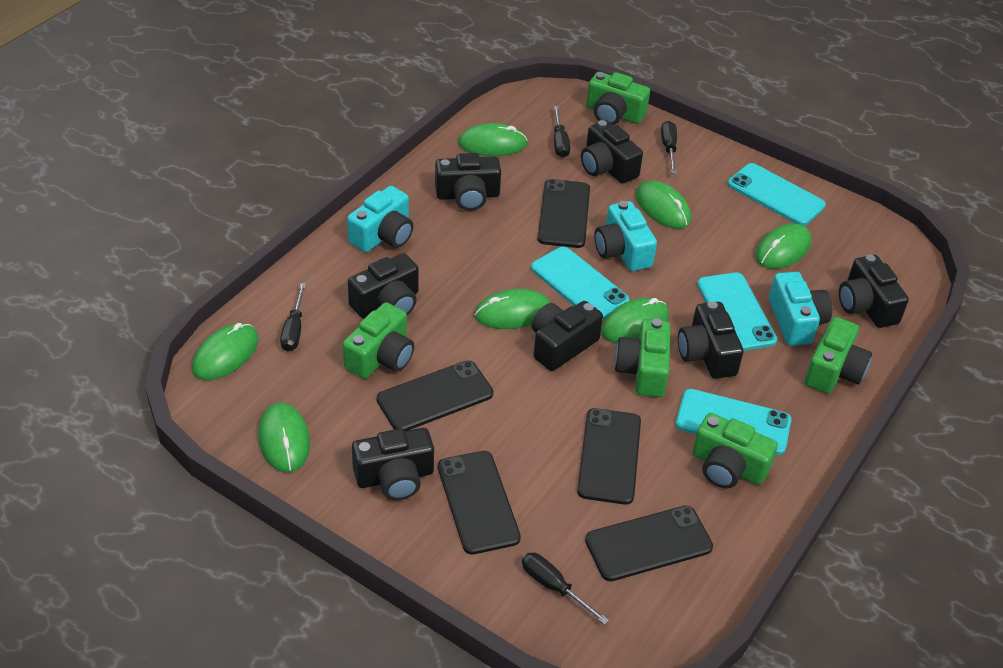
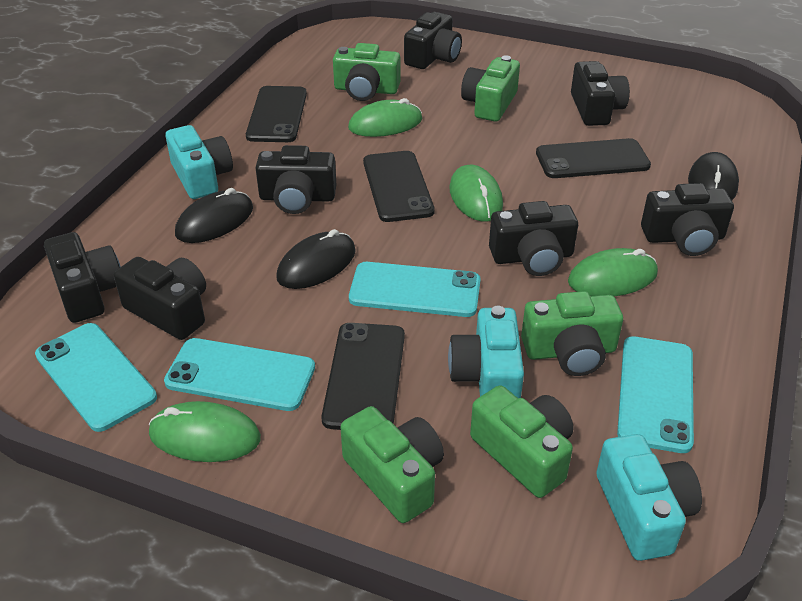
black mouse: none = 0 -> [175,188,253,243] [276,229,356,289] [688,152,739,200] = 3
black phone: [376,360,493,431] [438,451,521,555] [537,179,590,248] [577,408,641,505] [585,505,713,581] = 5 -> [246,86,307,142] [321,323,405,430] [363,151,435,222] [536,138,651,178] = 4
black screwdriver: [280,283,306,352] [522,553,609,625] [553,106,570,158] [661,121,677,174] = 4 -> none = 0
green mouse: [192,323,259,380] [258,403,310,473] [458,123,528,156] [475,289,550,329] [601,298,669,344] [636,181,691,229] [755,223,811,269] = 7 -> [149,401,261,462] [348,98,422,137] [449,165,503,222] [568,248,658,297] = 4

